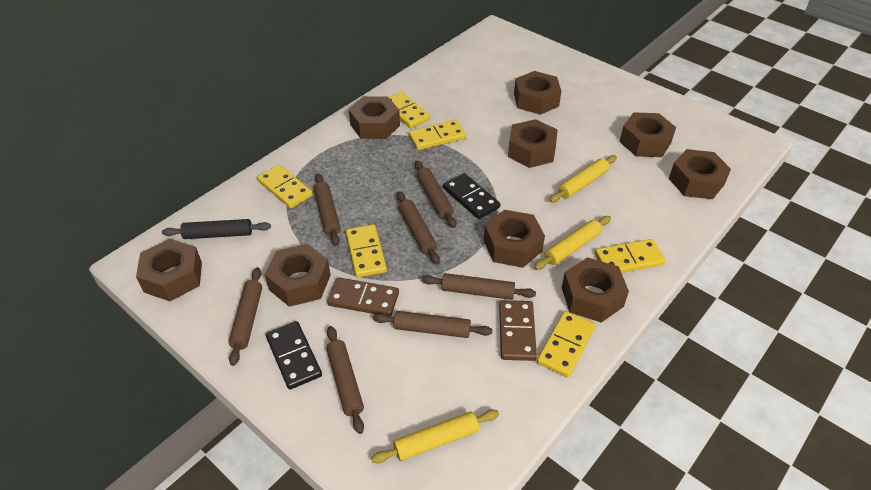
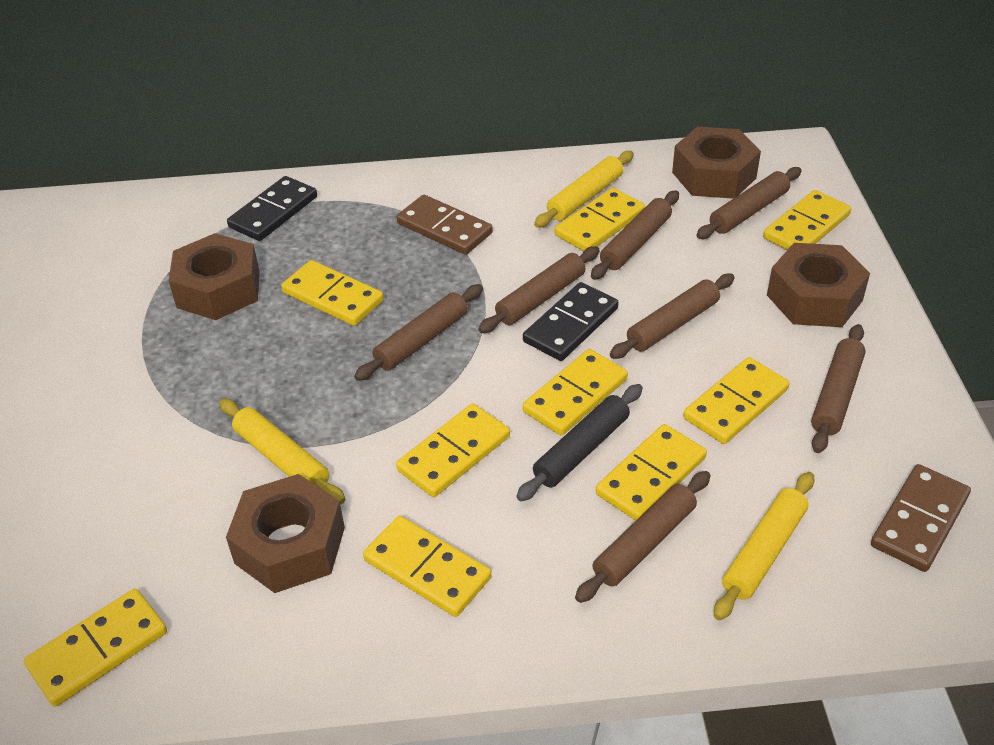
brown nut: [136,239,202,301] [264,244,331,307] [349,96,400,139] [484,210,545,268] [508,119,557,168] [514,71,561,115] [561,257,629,323] [620,112,676,157] [669,149,731,199] = 9 -> [169,233,260,320] [226,474,345,593] [672,127,761,199] [767,243,870,327] = 4
yellow domino: [257,165,313,208] [346,224,387,278] [389,92,430,128] [409,120,466,150] [537,311,595,377] [595,239,665,273] = 6 -> [24,589,167,707] [281,260,384,326] [363,516,491,617] [396,404,510,497] [523,349,628,436] [555,188,645,251] [596,424,707,521] [683,357,789,444] [763,190,851,250] = 9

